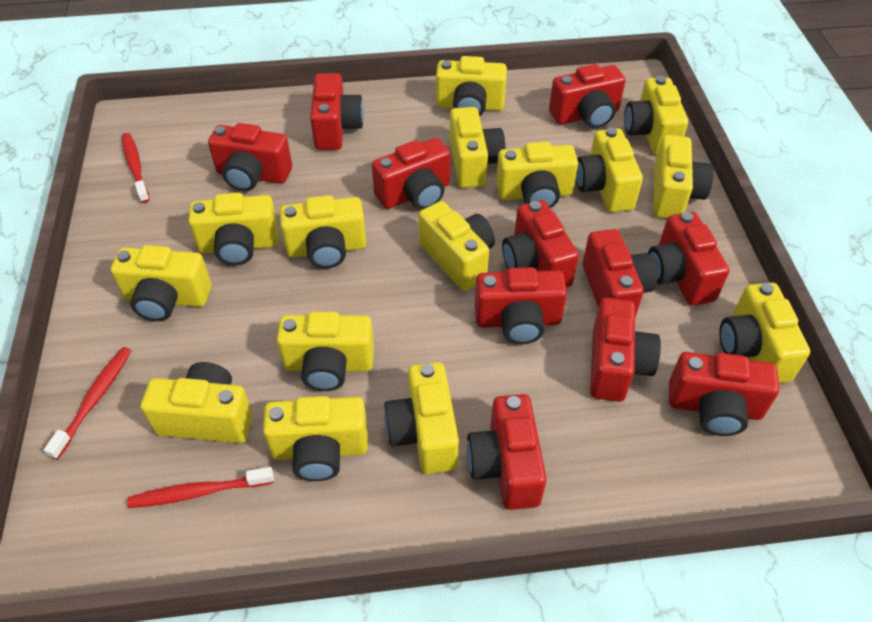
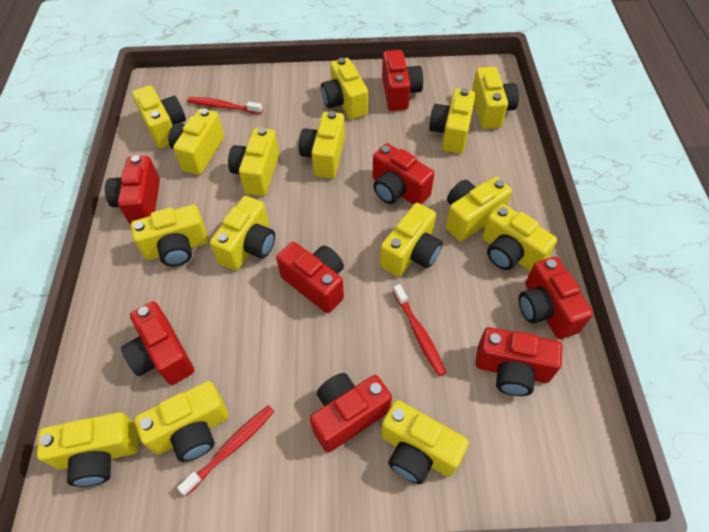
red camera: [208,123,292,191] [310,73,364,150] [372,138,451,210] [467,394,547,510] [475,267,567,344] [502,200,579,288] [549,64,626,128] [583,229,657,318] [590,298,661,402] [648,212,730,306] [669,352,780,436] = 11 -> [105,155,160,225] [121,302,194,385] [276,242,344,313] [310,373,392,452] [373,143,434,205] [382,50,423,111] [475,327,562,396] [519,257,593,339] = 8

